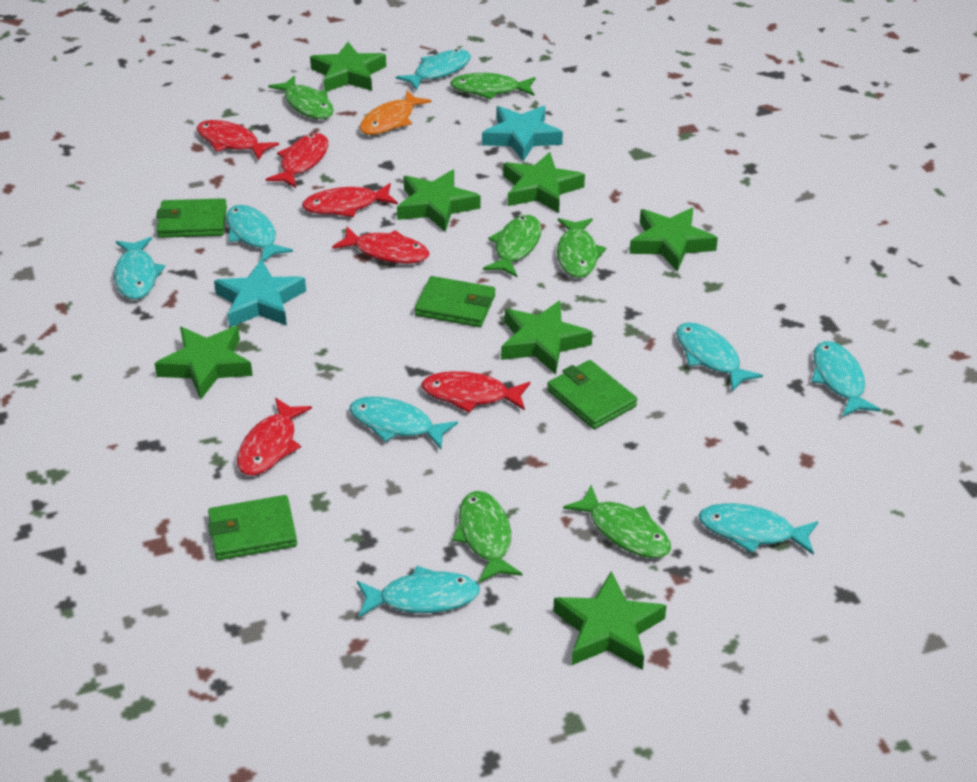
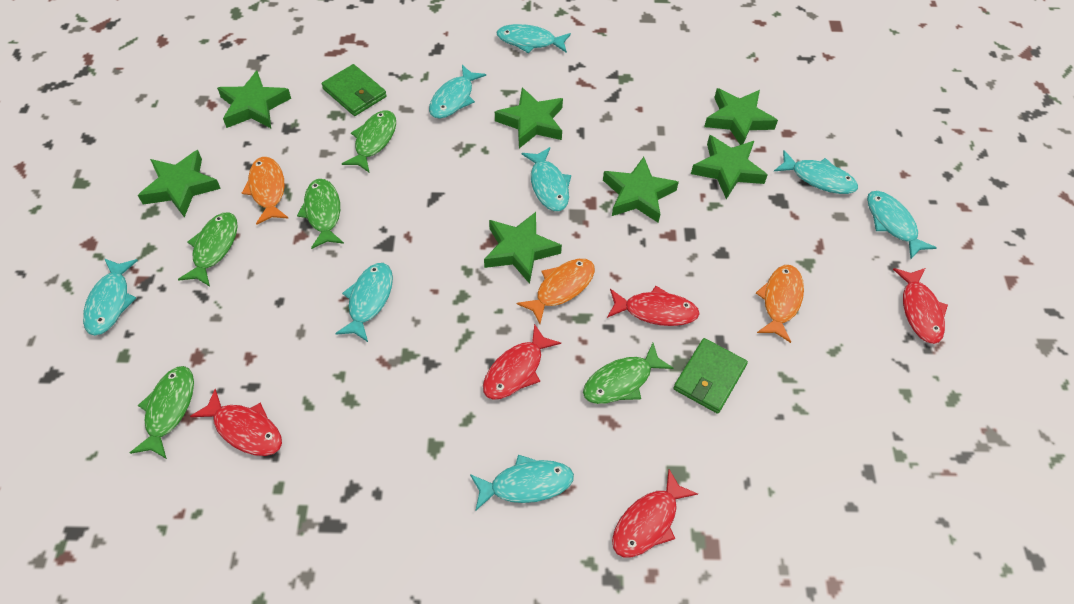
green fish: [268,75,334,119] [450,73,536,99] [452,491,523,583] [483,215,542,277] [557,218,606,278] [563,485,671,558] = 6 -> [130,366,194,459] [178,212,238,287] [297,179,344,249] [342,110,396,173] [583,343,673,404] = 5
green wallet: [156,198,227,238] [208,495,297,560] [415,276,495,327] [547,360,637,429] = 4 -> [322,64,387,116] [673,338,748,414] = 2
orange fish: [359,90,432,135] = 1 -> [242,157,289,225] [517,259,595,324] [756,265,804,343] = 3
red fish: [197,120,279,160] [237,398,312,476] [265,133,328,188] [302,183,398,217] [332,227,429,264] [421,371,530,413] = 6 -> [190,389,282,456] [483,324,561,400] [607,286,700,326] [612,469,698,557] [893,268,948,344] = 5
turquoise star: [214,259,306,327] [482,106,563,161] = 2 -> none = 0

